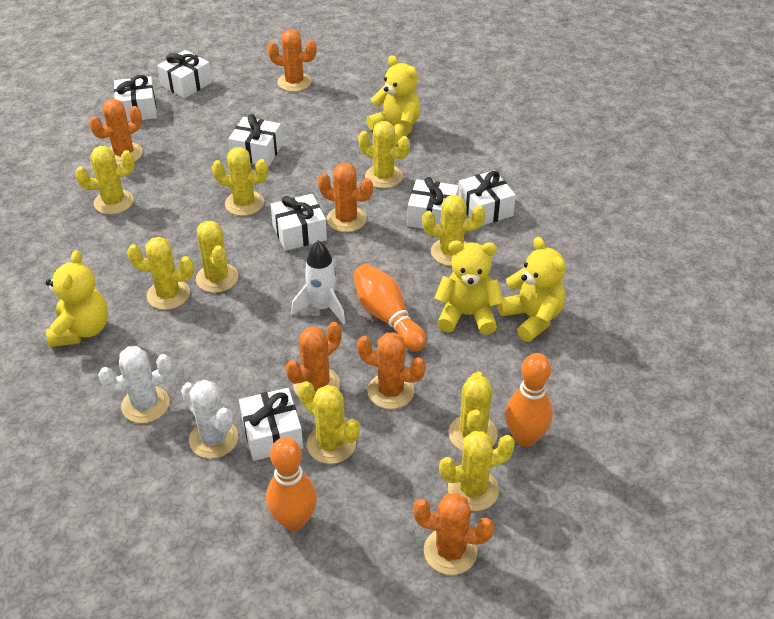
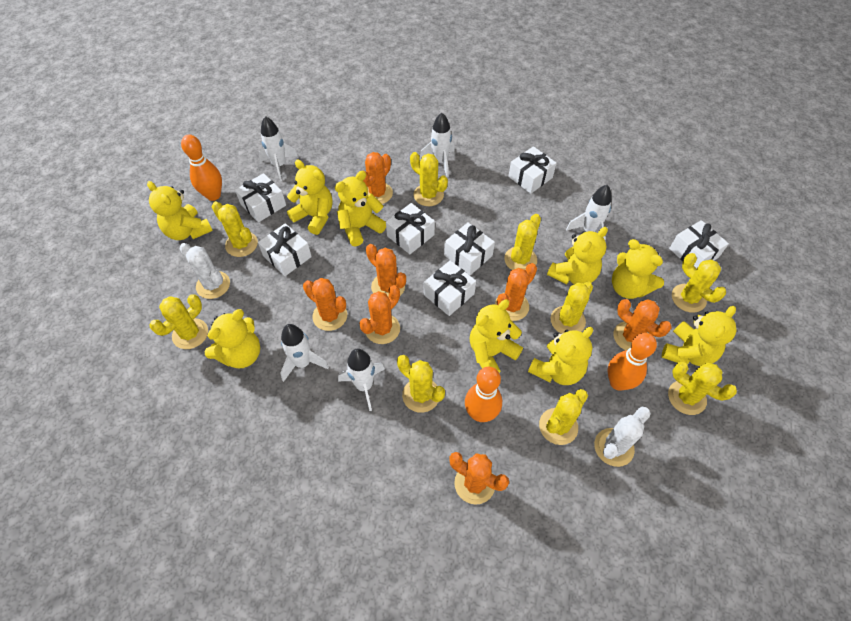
orange cactus: [89,99,143,165] [267,29,317,92] [286,322,342,398] [318,163,373,232] [357,332,426,409] [413,493,494,575] = 6 -> [303,278,347,331] [359,285,400,344] [363,152,393,204] [366,244,406,296] [449,452,509,505] [495,263,537,321] [613,299,671,350] = 7
white rocket: [291,240,346,325] = 1 -> [259,116,298,181] [281,324,329,382] [338,348,385,411] [420,113,455,177] [566,185,612,239] = 5
yellow teddy bear: [46,250,108,347] [366,55,420,145] [434,240,504,335] [498,237,566,342] = 4 -> [147,181,213,240] [205,309,260,368] [287,160,332,235] [335,171,386,247] [470,299,523,373] [528,327,593,385] [547,227,608,284] [612,239,664,299] [662,306,737,366] = 9

